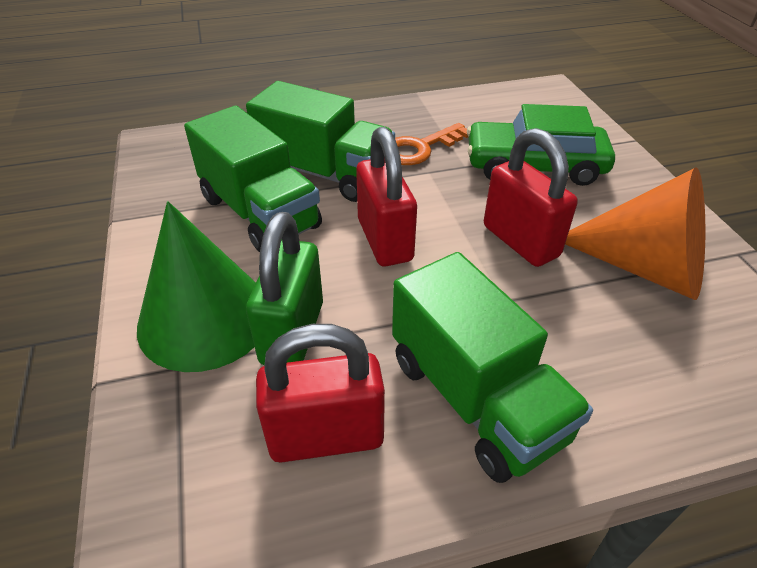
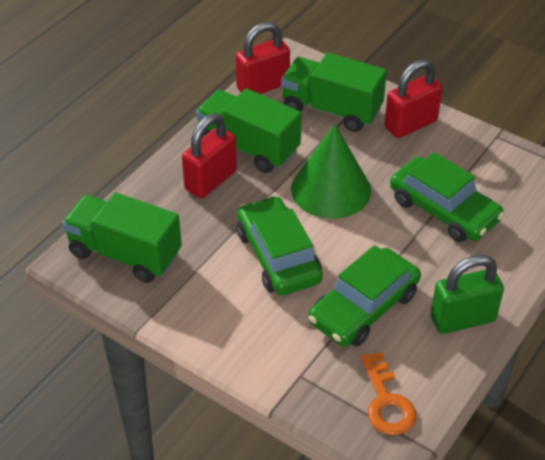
green car: [467,104,615,186] = 1 -> [237,196,323,296] [308,245,421,347] [390,152,504,242] = 3
orange cone: [565,167,705,300] = 1 -> none = 0

